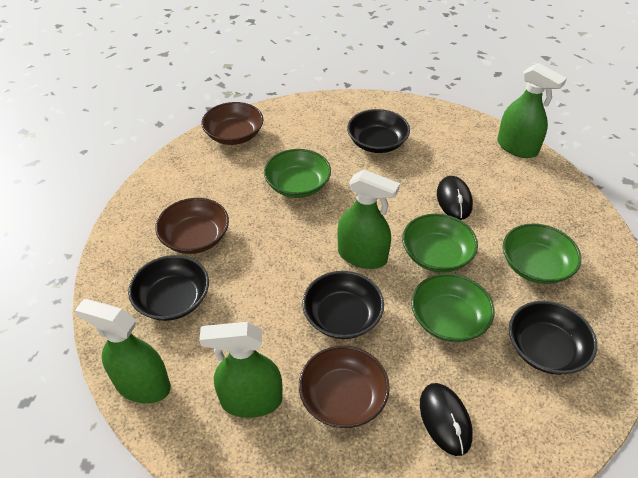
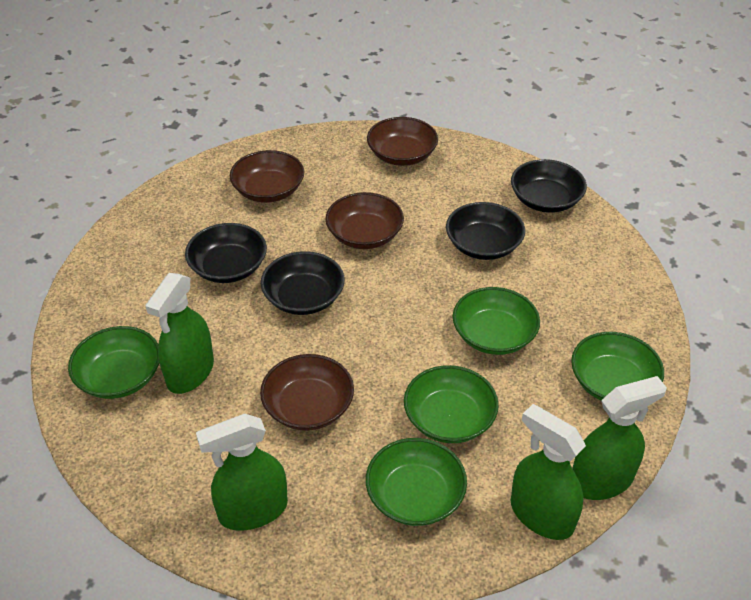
black mouse: [420,383,473,456] [437,176,473,220] = 2 -> none = 0
brown bowl: [155,198,229,254] [201,102,263,145] [299,346,390,428] = 3 -> [230,150,304,203] [260,354,354,431] [325,192,404,249] [367,117,438,166] = 4
green bowl: [264,149,331,198] [402,214,478,273] [411,274,494,342] [503,224,581,284] = 4 -> [68,326,159,399] [366,438,467,526] [404,365,499,443] [453,287,540,355] [571,332,664,400] = 5

